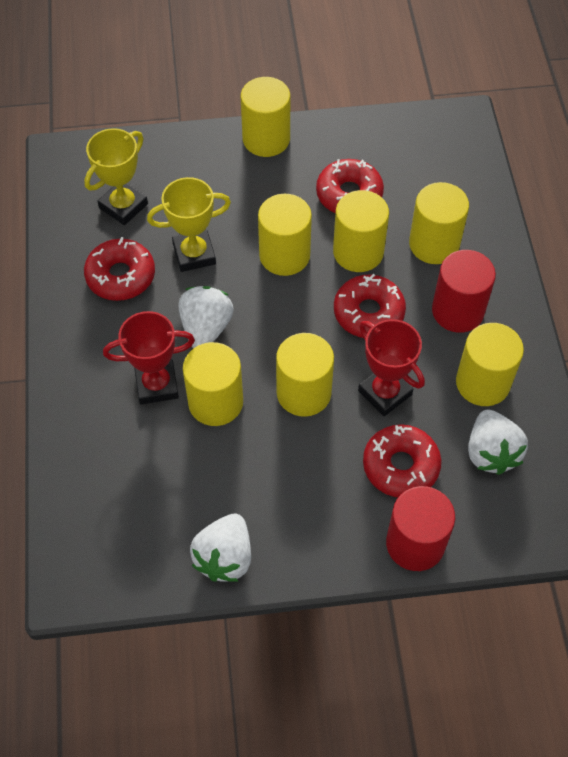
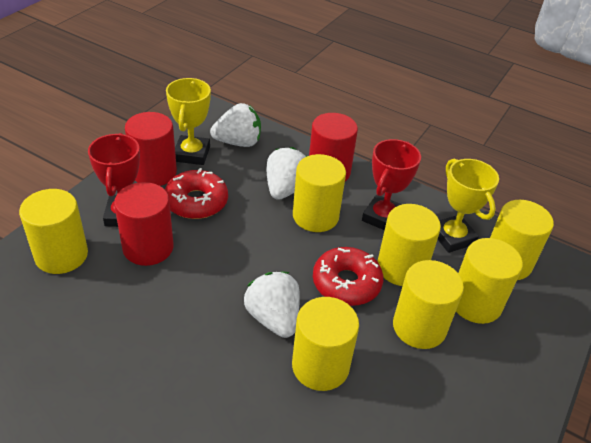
red cylinder: [386,486,455,571] [432,250,496,333] = 2 -> [114,182,174,266] [125,112,177,186] [309,113,358,181] = 3
red donut: [84,237,155,301] [316,159,384,213] [334,274,406,338] [363,424,442,498] = 4 -> [165,168,228,219] [313,247,383,306] = 2

